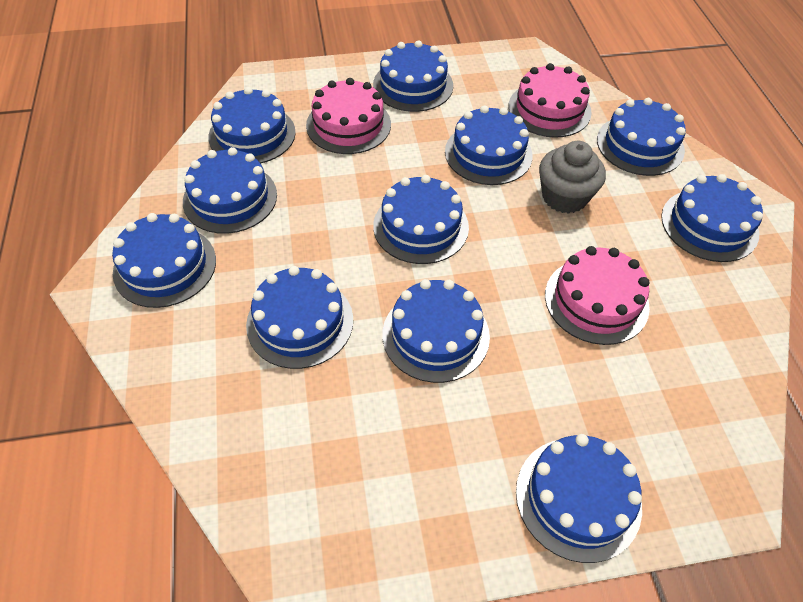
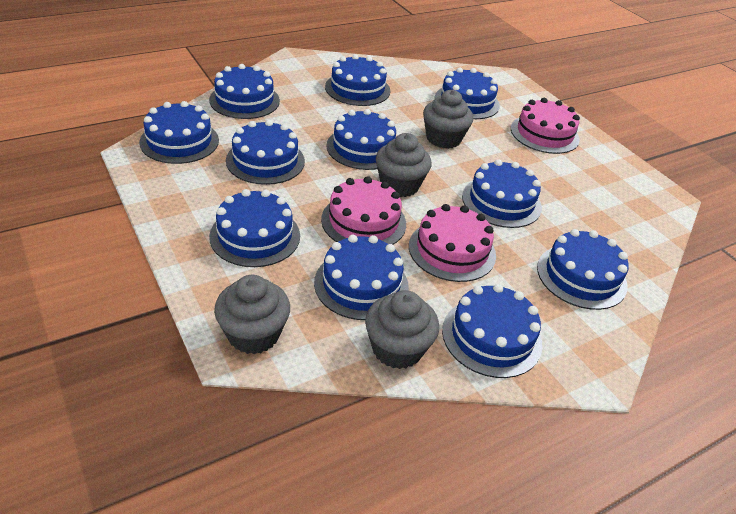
grey cupcake: [539,141,606,214] = 1 -> [214,275,290,354] [365,290,439,369] [376,133,431,197] [423,90,473,149] = 4

